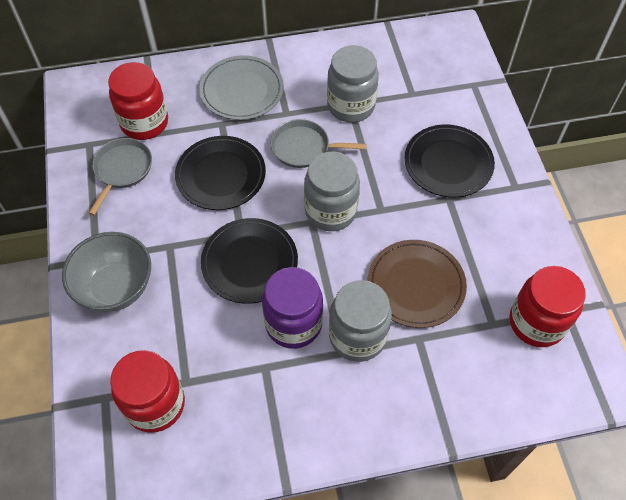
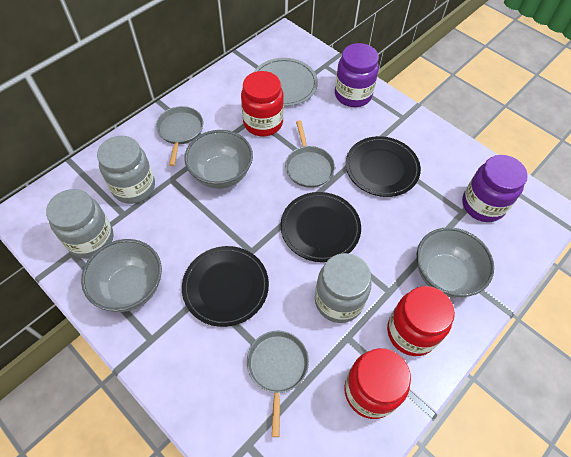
brown plate: [368,240,467,328] = 1 -> none = 0
grey bowl: [62,232,151,312] = 1 -> [81,239,162,312] [184,130,253,189] [417,227,494,298] = 3
grey pan: [89,138,152,216] [271,119,367,168] = 2 -> [156,106,203,166] [247,331,309,437] [285,120,335,188] = 3
purple jar: [262,267,323,349] = 1 -> [335,43,379,107] [462,155,528,222] = 2

